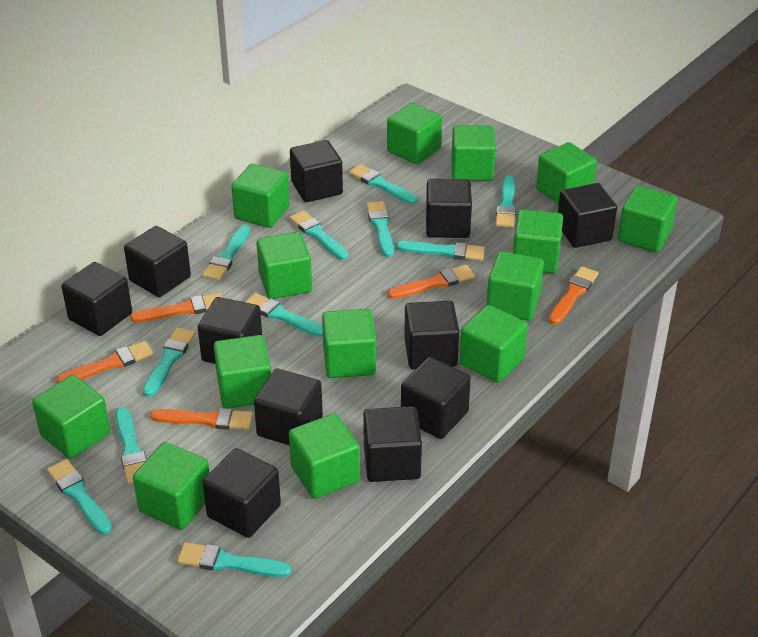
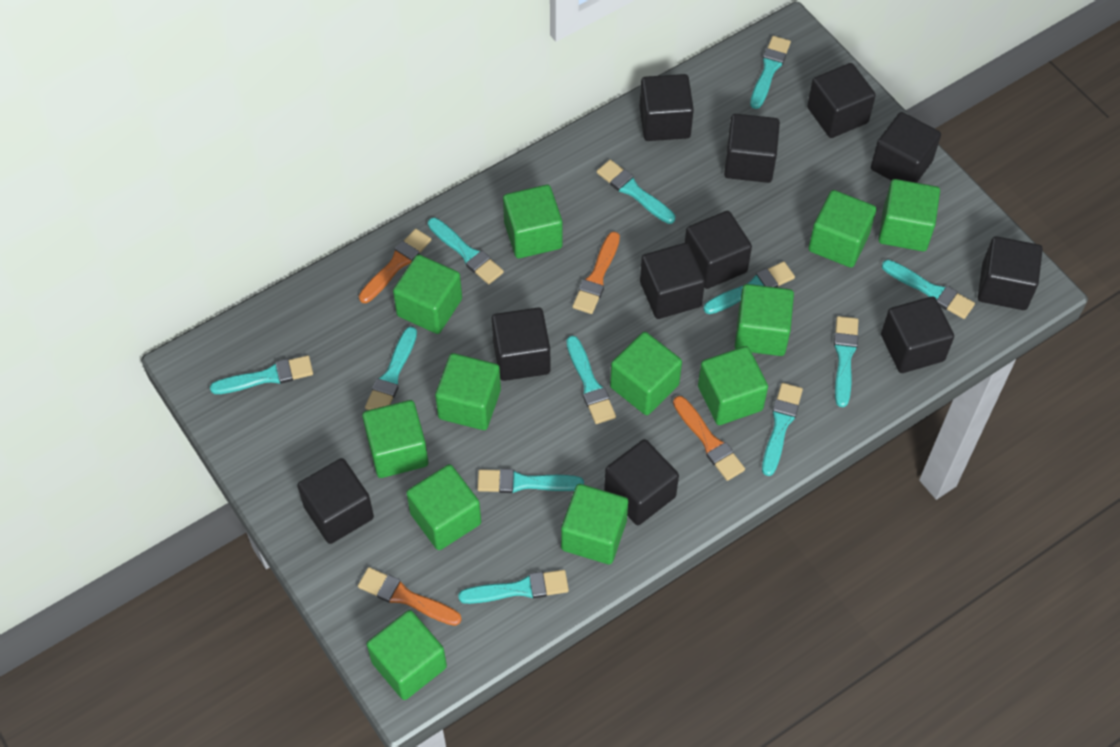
green cube: [32,375,111,459] [133,442,210,530] [214,335,271,409] [231,164,290,228] [257,232,312,299] [289,413,360,499] [322,309,376,378] [387,103,442,164] [451,125,496,181] [459,305,528,383] [487,251,544,321] [513,209,563,273] [536,142,597,204] [618,186,677,252] = 14 -> [362,400,428,478] [367,610,447,700] [393,254,462,334] [406,464,481,550] [435,353,501,430] [503,185,562,258] [561,484,628,564] [610,332,682,415] [698,346,768,425] [735,284,794,356] [808,190,877,268] [878,179,940,251] = 12
orange brush: [56,341,154,383] [130,293,222,323] [150,408,253,430] [388,265,475,299] [549,266,598,325] = 5 -> [358,567,461,626] [359,229,431,303] [573,232,620,314] [673,396,745,481] = 4
turquoise brush: [47,459,112,534] [116,407,147,484] [143,328,195,397] [177,542,292,577] [202,225,250,281] [245,293,323,337] [289,210,349,260] [349,164,418,204] [366,201,394,257] [396,241,485,261] [495,175,516,228] = 11 -> [210,355,313,394] [365,326,417,410] [428,218,504,284] [458,570,569,604] [477,469,584,493] [566,335,616,424] [597,160,675,224] [704,262,795,314] [750,36,791,109] [762,383,803,476] [834,316,859,407] [882,260,975,319] = 12

